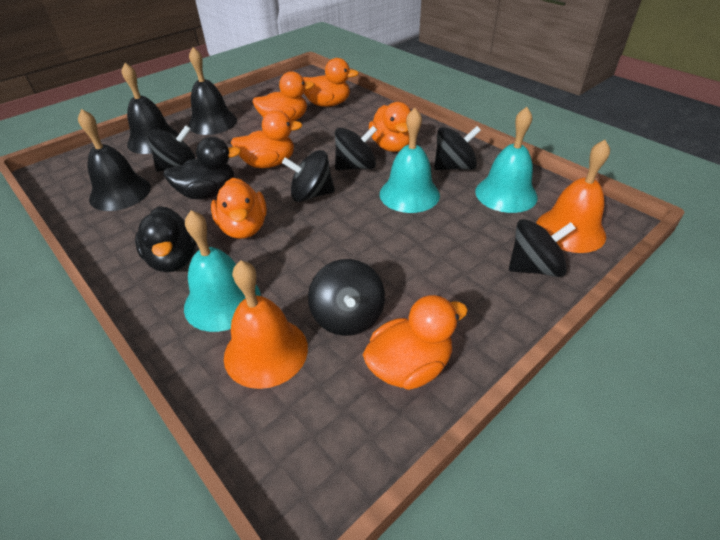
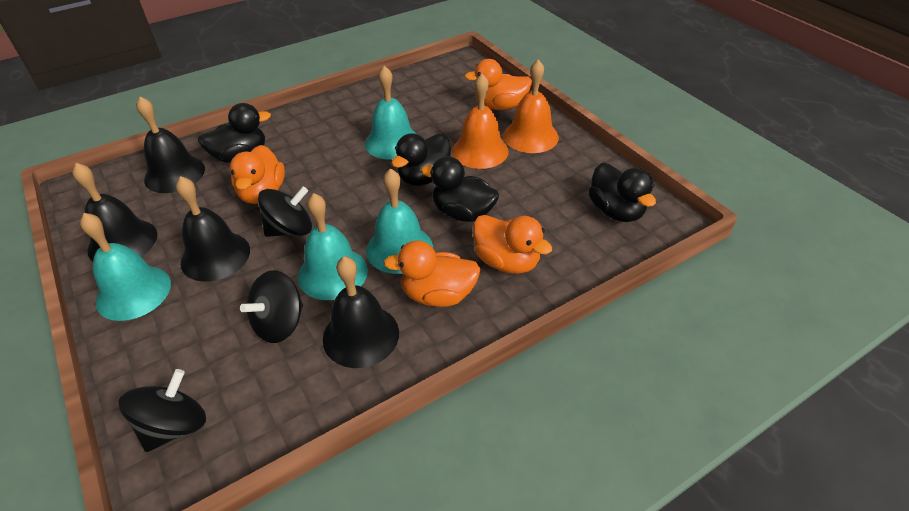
black bell: [78,109,151,211] [122,63,179,154] [188,47,237,135] = 3 -> [72,163,157,262] [136,96,205,193] [176,176,250,282] [323,256,399,368] = 4
black duck: [135,206,197,272] [163,137,241,199] = 2 -> [198,103,271,163] [391,133,451,186] [421,156,499,222] [588,163,656,222] = 4
black spinning top: [147,125,196,171] [282,150,335,202] [308,259,385,336] [335,126,377,170] [434,126,481,170] [509,219,576,277] = 6 -> [119,369,206,452] [240,270,303,343] [258,187,312,237] = 3
orange duck: [211,178,267,239] [231,110,303,168] [252,71,314,121] [303,58,359,107] [363,295,468,390] [369,102,411,152] = 6 -> [230,145,285,204] [383,241,481,307] [464,59,532,110] [473,215,553,274] = 4
turquoise bell: [184,210,261,332] [380,108,440,213] [475,107,538,213] = 3 -> [80,213,171,321] [298,193,368,300] [365,66,416,160] [366,168,433,274] = 4

